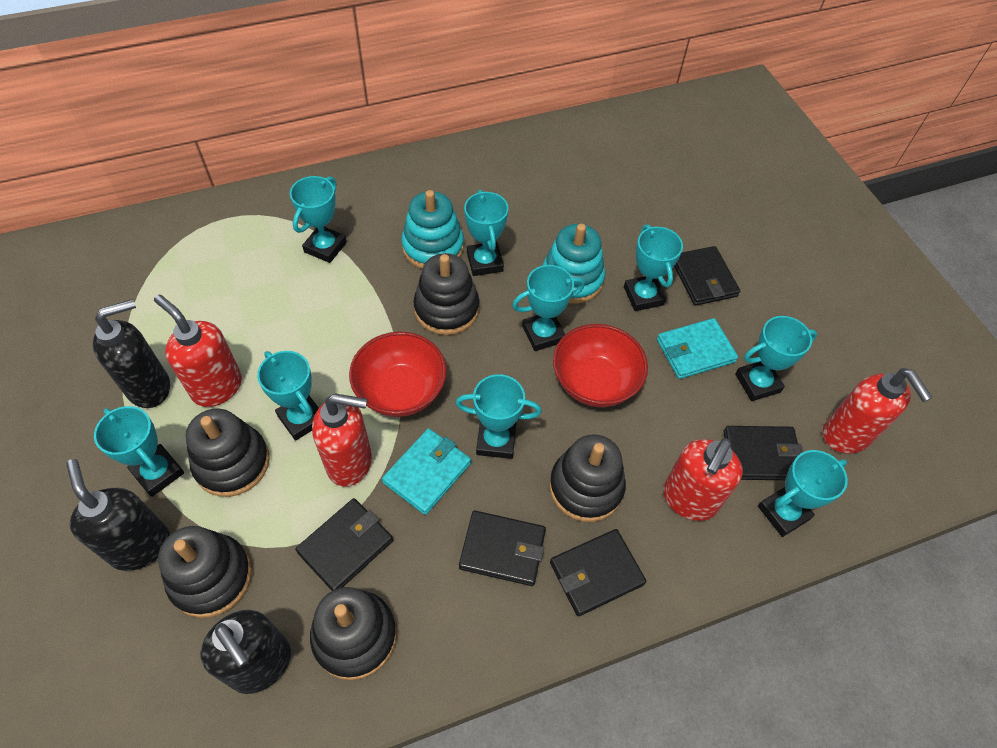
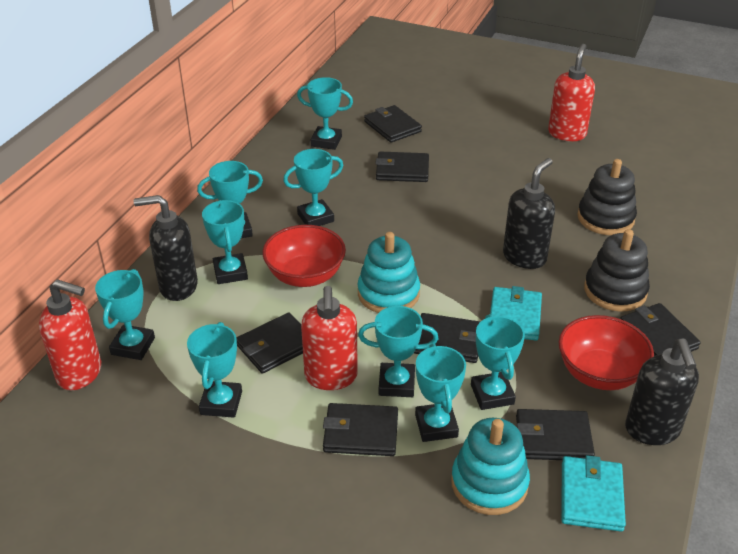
black stacking toy: [158,526,252,618] [186,408,270,497] [310,587,397,680] [413,253,479,335] [549,434,626,522] = 5 -> [577,159,637,235] [584,229,650,312] = 2
black wallet: [295,498,393,591] [459,511,546,586] [550,529,646,616] [674,246,740,306] [723,426,803,480] = 5 -> [236,313,303,374] [323,403,398,456] [364,105,422,143] [375,151,429,182] [414,313,480,363] [516,409,595,460] [621,303,701,356] = 7
red soap dispenser: [154,295,242,407] [312,394,372,487] [663,438,743,521] [823,368,933,454] = 4 -> [39,279,101,390] [301,286,358,390] [548,44,595,141] = 3

